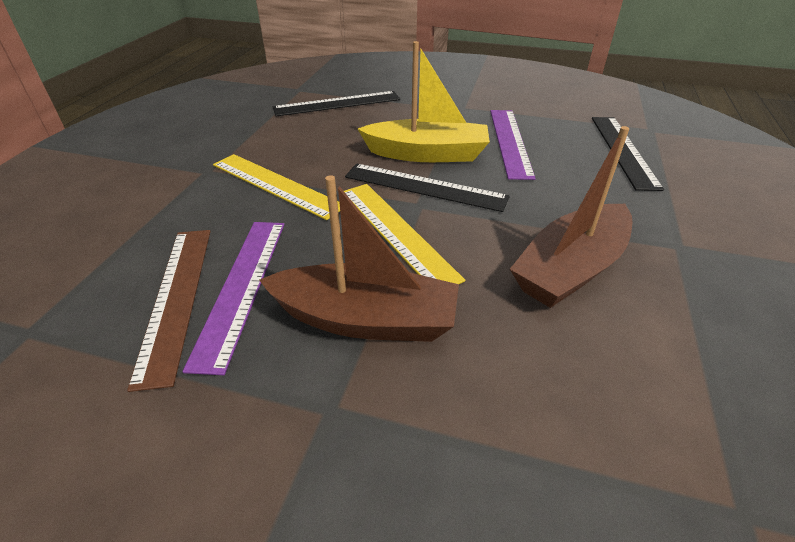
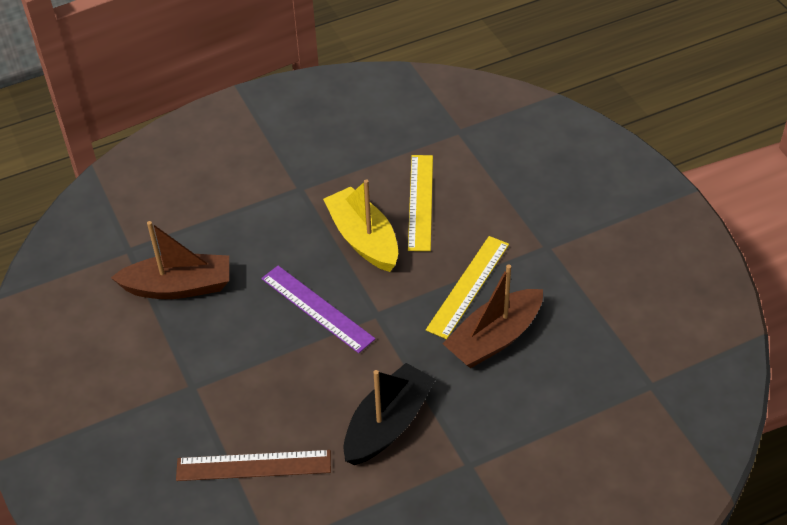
black boat: none = 0 -> [343,363,436,465] = 1
black ruler: [273,91,400,116] [345,164,510,212] [592,117,664,191] = 3 -> none = 0
purple ruler: [182,222,285,375] [490,110,536,180] = 2 -> [261,266,375,353] = 1

